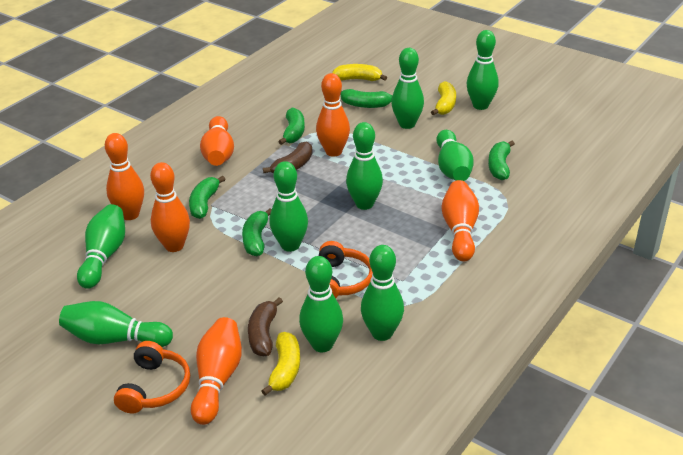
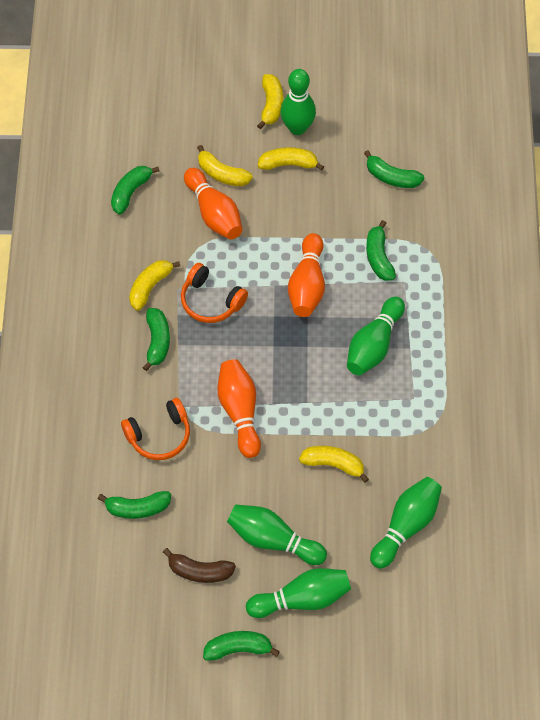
brown banana: [248,297,283,356] [263,141,313,174] = 2 -> [163,548,236,583] = 1
green banana: [189,176,226,219] [242,209,272,256] [278,108,305,145] [340,89,392,108] [488,141,515,180] = 5 -> [98,491,171,519] [111,166,160,215] [142,308,170,371] [203,631,280,661] [364,150,424,188] [366,220,396,281] = 6
green bowling pin: [59,301,173,347] [77,204,125,289] [269,161,308,252] [299,256,343,353] [346,122,383,210] [361,245,404,341] [391,48,424,129] [436,130,474,181] [467,30,499,110] = 9 -> [227,504,327,565] [246,568,351,618] [280,69,316,135] [347,297,405,375] [370,477,442,569] = 5
orange bowling pin: [105,133,144,220] [150,162,190,252] [191,317,242,425] [200,116,234,166] [316,73,350,157] [441,180,479,261] = 6 -> [184,168,242,240] [218,359,261,458] [288,233,325,317] = 3
yellow banana: [261,332,300,396] [332,64,387,81] [431,81,456,116] = 3 -> [129,260,180,311] [197,145,253,186] [257,74,283,129] [258,147,324,171] [299,446,369,483] = 5

